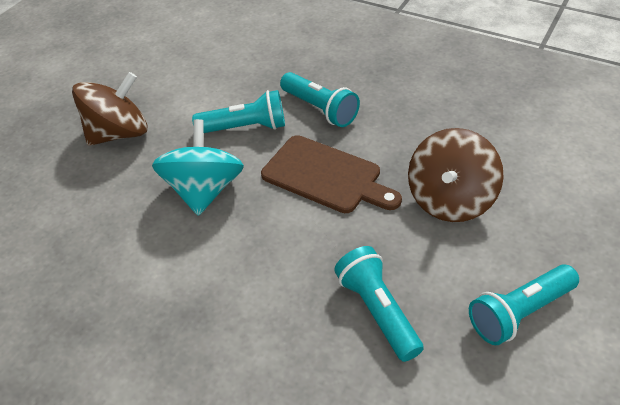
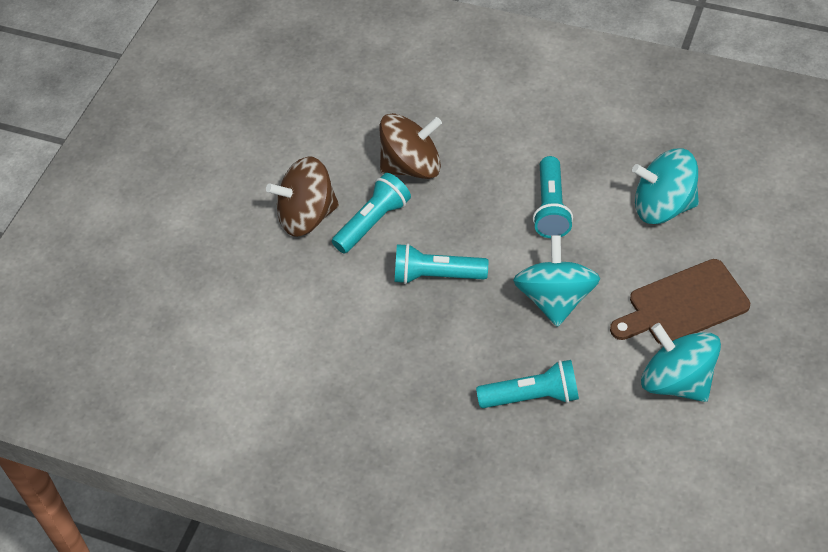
turquoise spinning top: [152,119,244,216] = 1 -> [513,235,600,327] [632,148,699,224] [641,323,721,402] = 3

